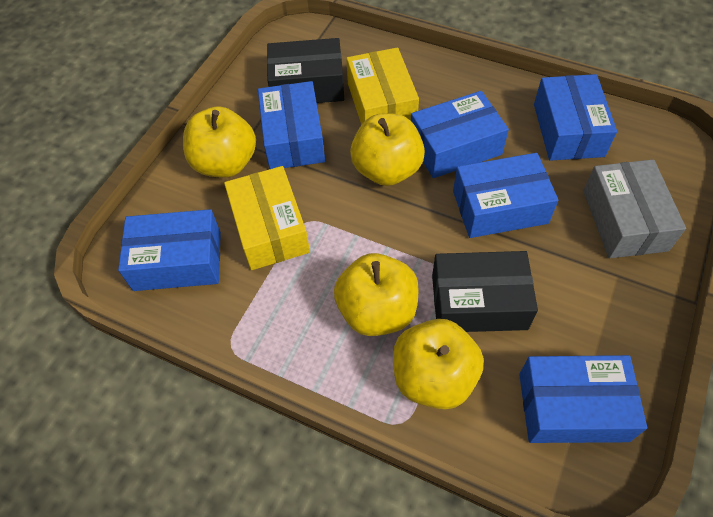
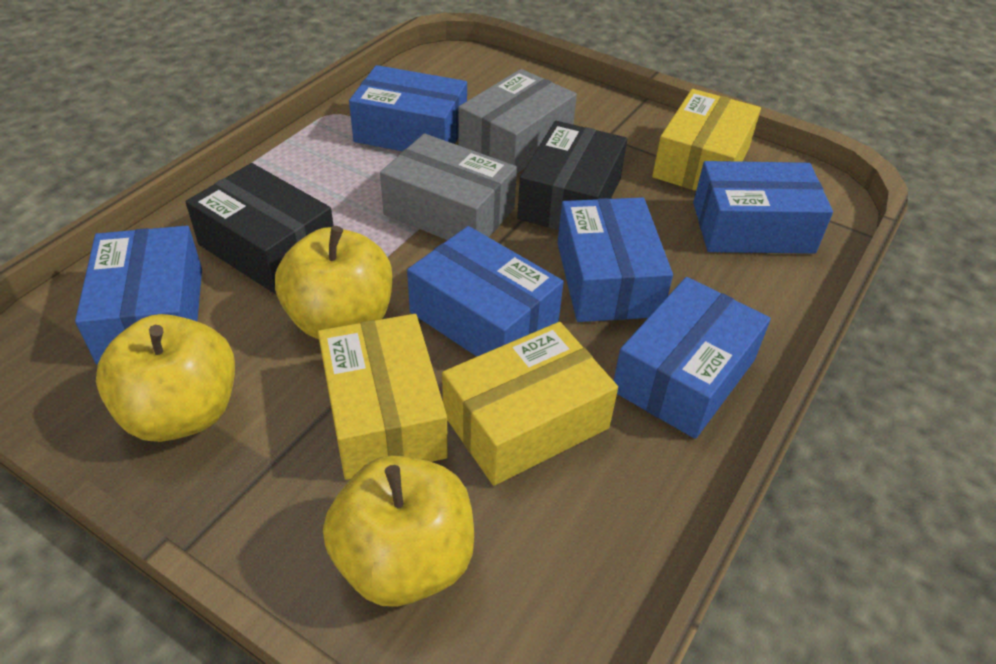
grey box: [583,159,686,258] = 1 -> [380,134,517,240] [458,69,577,173] = 2
yellow apple: [183,106,256,178] [334,253,419,336] [350,113,425,186] [393,319,484,409] = 4 -> [96,314,235,442] [275,226,392,339] [323,455,474,607] = 3
yellow box: [224,166,310,270] [346,47,419,125] = 2 -> [318,314,448,480] [442,322,618,486] [652,89,761,191] = 3

